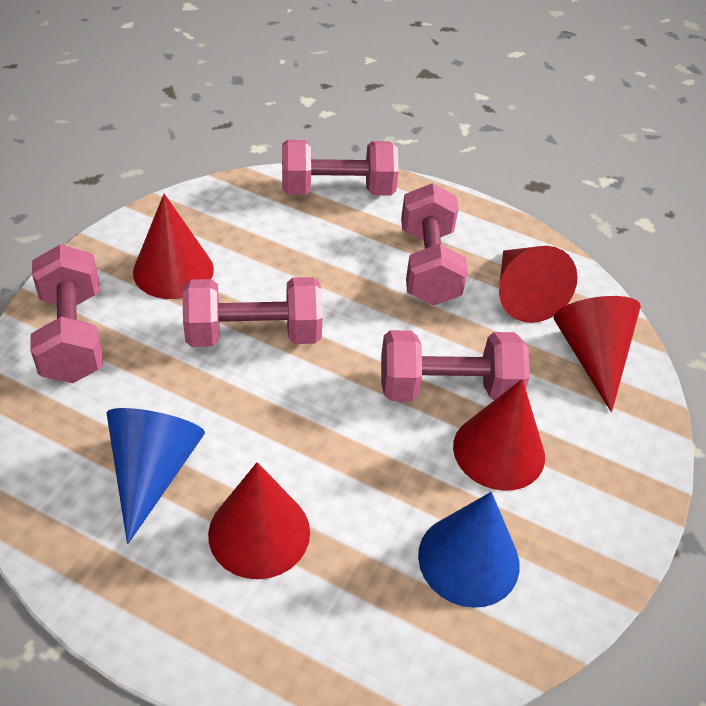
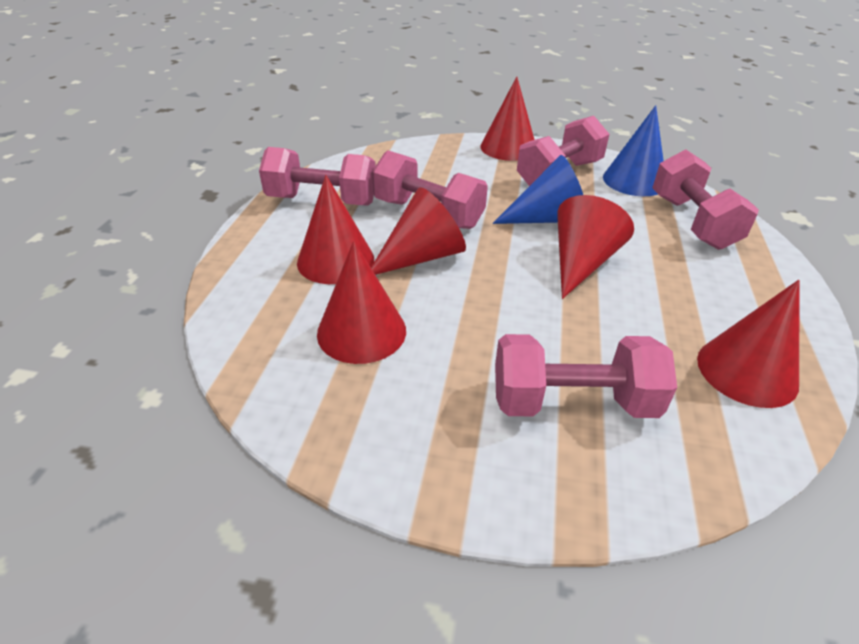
red cone: [133,194,214,299] [208,462,310,579] [453,379,545,491] [499,246,578,323] [554,296,641,412] = 5 -> [297,175,374,284] [317,241,406,364] [371,187,466,275] [480,77,535,161] [557,195,634,299] [697,280,799,408] = 6

